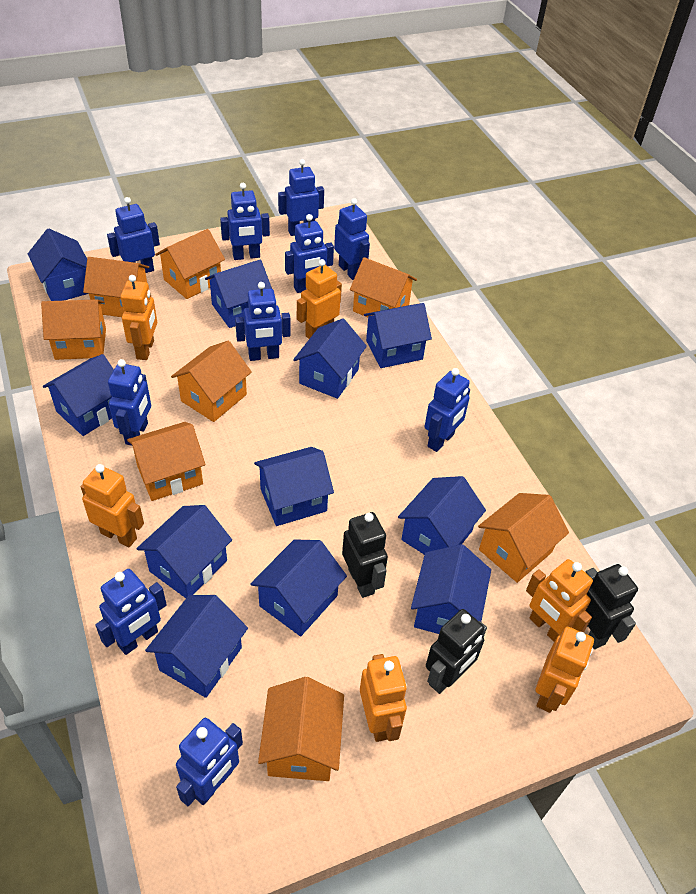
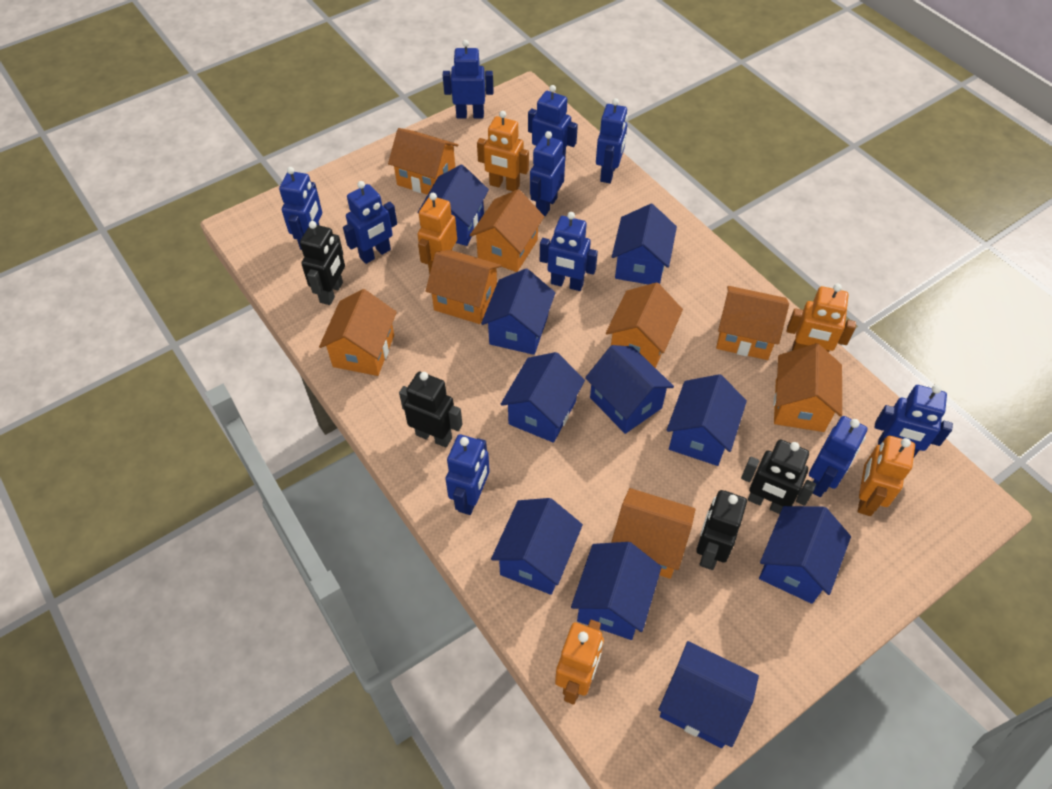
black robot: [342,512,388,598] [426,609,487,694] [585,564,638,649] = 3 -> [300,221,345,305] [399,372,463,448] [696,490,747,570] [741,439,816,514] = 4
blue house: [28,228,88,301] [43,354,114,436] [136,505,232,598] [145,595,248,698] [205,259,272,328] [250,539,347,636] [254,447,334,526] [293,318,367,399] [364,303,432,368] [398,476,486,555] [411,544,491,634] = 11 -> [418,165,489,246] [481,269,555,355] [491,498,583,595] [501,352,585,443] [571,542,662,640] [585,345,674,434] [612,204,677,285] [659,641,759,748] [667,374,747,466] [759,506,851,604] = 10
orange robot: [81,464,144,547] [121,275,157,360] [297,259,342,339] [360,654,407,742] [526,559,593,642] [536,627,594,713] = 6 -> [418,193,457,274] [477,111,529,191] [555,620,604,704] [787,284,856,352] [858,436,915,516] = 5

